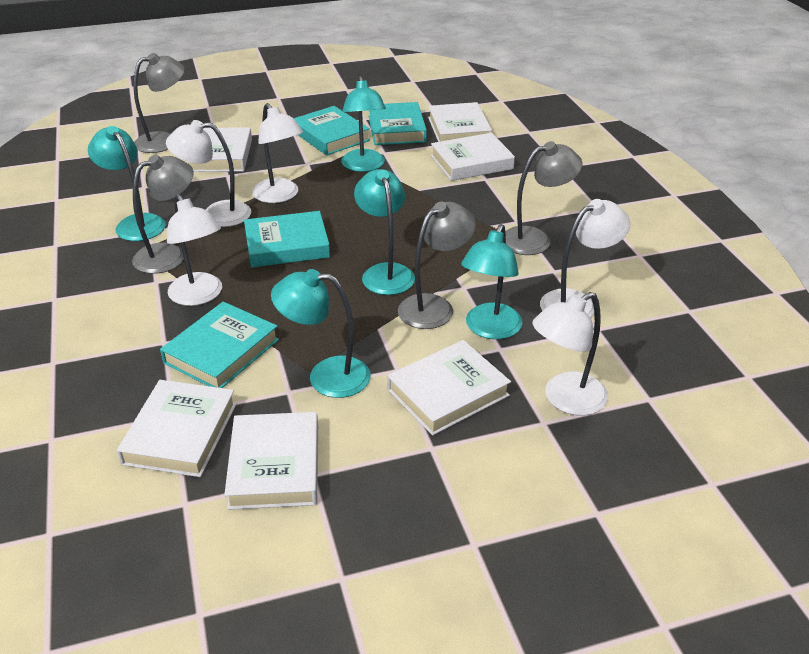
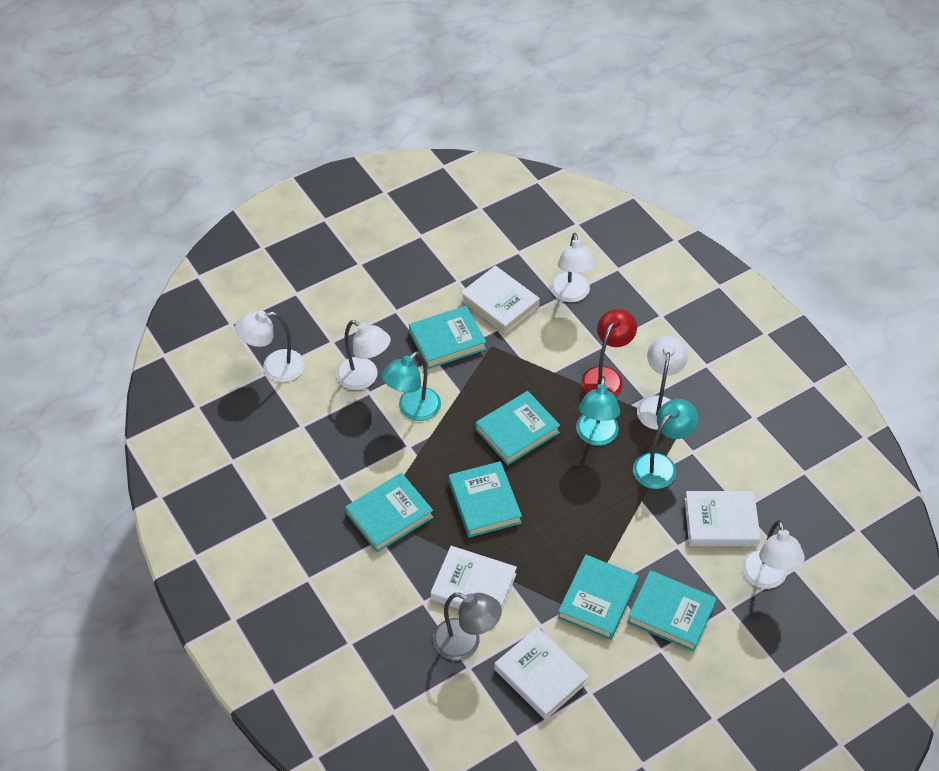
grey lamp: [132,155,193,274] [134,53,185,153] [398,202,476,329] [505,141,582,255] = 4 -> [433,593,502,660] = 1
red lamp: none = 0 -> [581,309,637,396] = 1
turquoise book: [160,302,279,388] [244,211,330,267] [293,106,370,155] [369,102,427,145] = 4 -> [345,473,434,552] [409,306,486,369] [449,461,522,537] [476,391,560,465] [557,554,639,640] [627,570,717,652] = 6
turquoise lamp: [88,126,166,241] [271,269,371,398] [341,76,386,172] [354,169,415,295] [461,224,523,339] = 5 -> [381,351,441,421] [576,376,620,446] [633,399,698,489] = 3
white book: [117,380,236,477] [189,127,252,172] [224,412,318,510] [387,340,511,436] [428,102,492,142] [431,133,515,181] = 6 -> [431,546,517,610] [461,266,540,334] [494,627,589,720] [684,491,761,546] = 4

